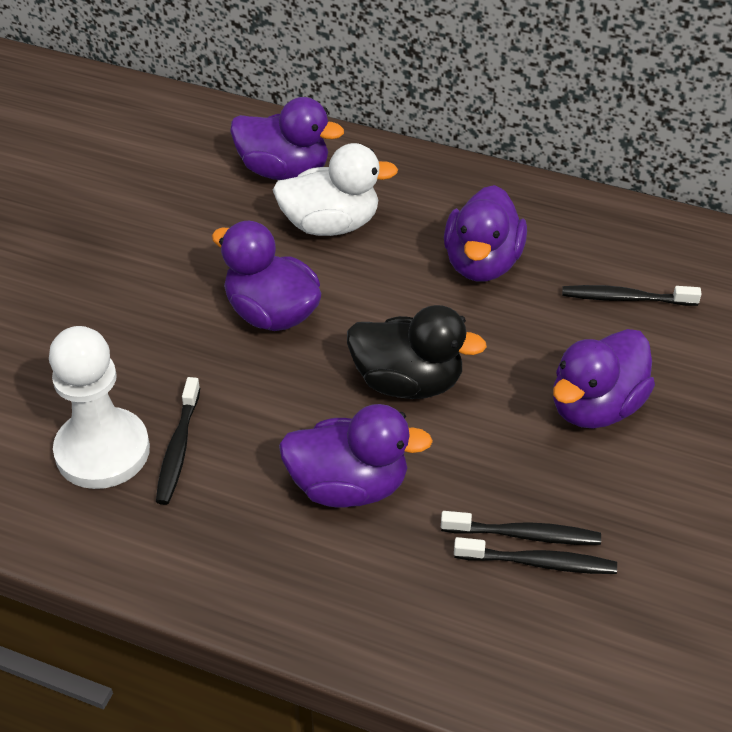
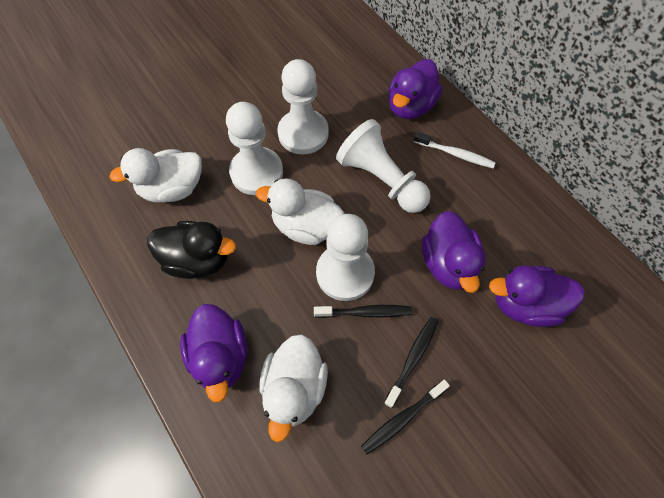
black toothbrush: [156,377,200,505] [441,511,601,545] [454,537,617,574] [562,285,702,306] = 4 -> [314,305,412,318] [361,379,450,454] [384,317,439,408] = 3
purple duck: [212,221,321,331] [230,97,344,180] [279,404,433,508] [444,185,527,282] [553,329,655,429] = 5 -> [180,304,247,402] [389,59,442,119] [422,211,486,293] [489,265,585,327] = 4
white duck: [273,143,398,236] = 1 -> [109,148,202,203] [256,178,345,245] [260,334,328,442] = 3
white pawn: [49,326,150,489] = 1 -> [226,102,283,195] [278,59,328,154] [316,214,375,301] [336,119,431,213] = 4
white toothbrush: none = 0 -> [414,132,496,168] = 1

